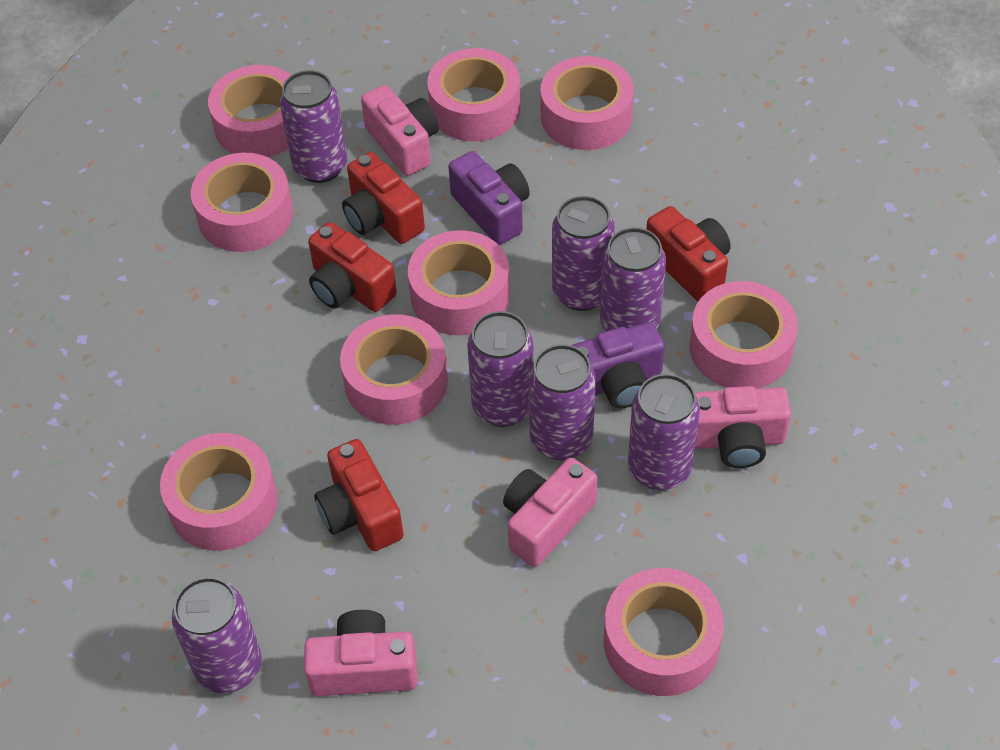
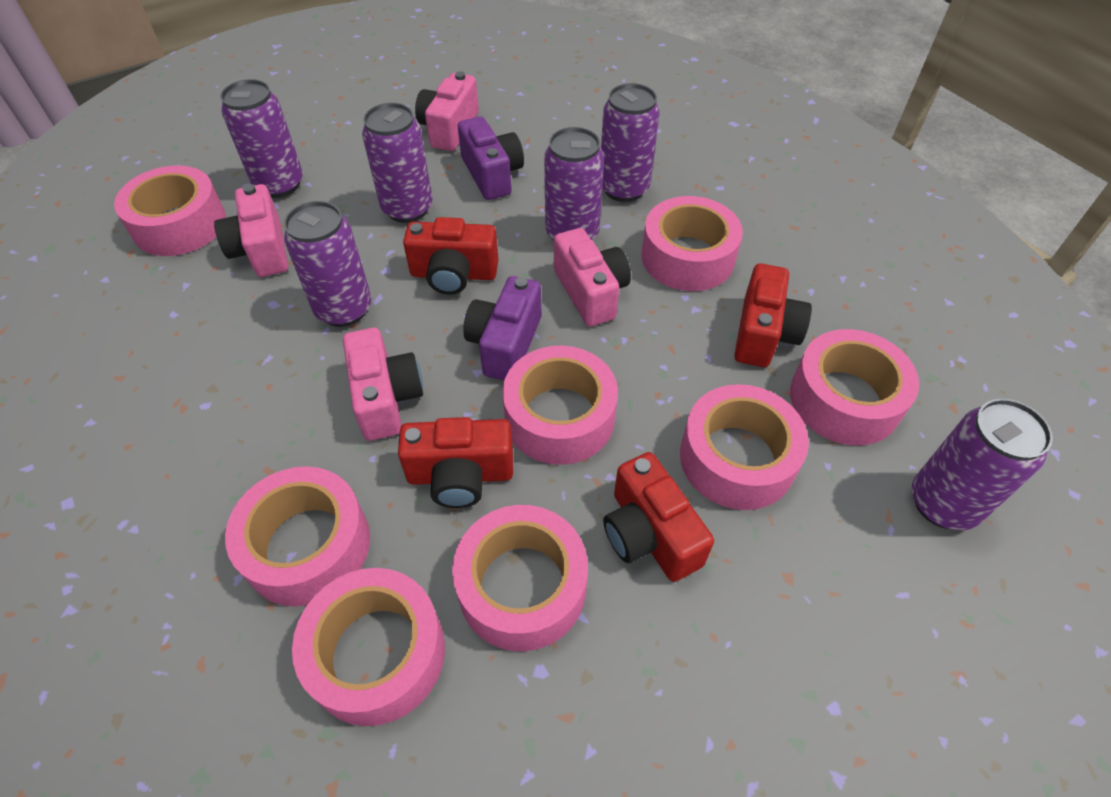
pink tape: [160,433,277,551] [191,153,293,252] [208,65,291,157] [340,314,448,425] [408,230,510,335] [427,48,521,141] [540,56,634,150] [604,568,724,696] [689,281,798,389] = 9 -> [114,165,226,256] [225,466,370,607] [292,568,445,726] [452,505,588,651] [503,346,618,465] [641,196,743,291] [680,384,809,510] [790,329,919,445] = 8
purple can: [172,577,262,693] [280,70,347,183] [467,311,534,427] [529,344,596,460] [552,196,615,311] [600,227,666,331] [628,374,700,490] = 7 -> [220,79,303,198] [284,201,371,327] [362,103,433,223] [544,127,604,241] [601,83,660,202] [912,399,1053,530] = 6

